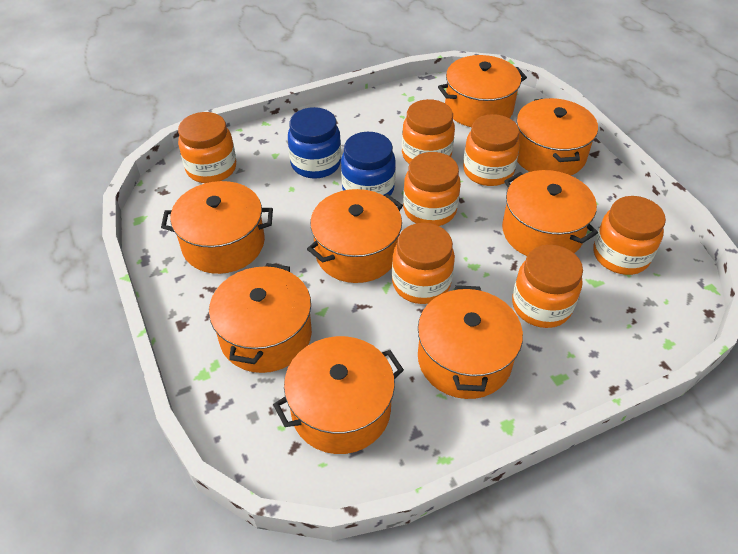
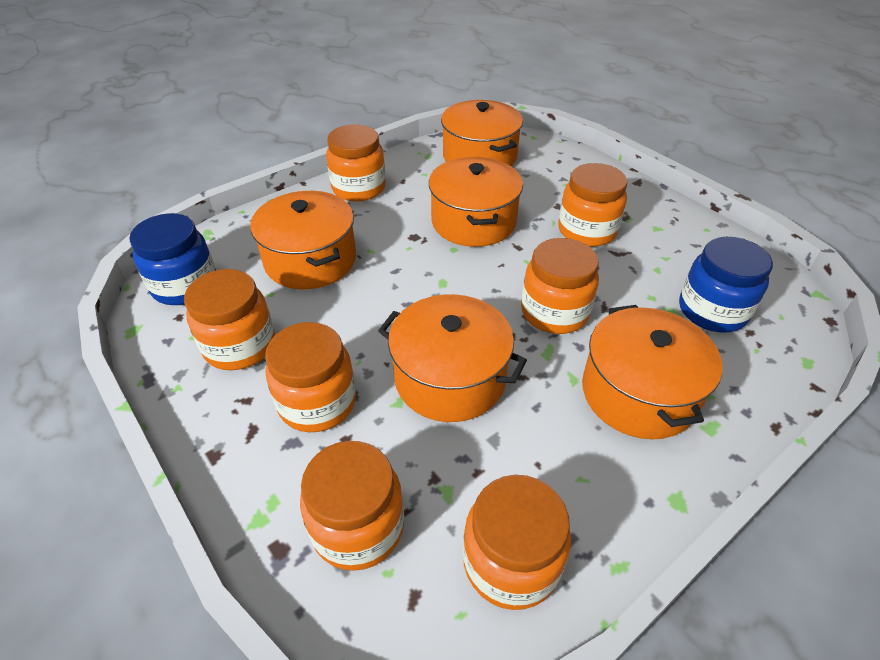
orange pot: [161,181,273,274] [209,263,312,373] [273,336,404,454] [307,189,403,283] [418,285,523,399] [438,55,527,127] [502,170,598,256] [517,98,598,175] = 8 -> [250,191,356,289] [378,294,527,422] [429,157,523,247] [441,100,523,166] [582,305,722,439] = 5

